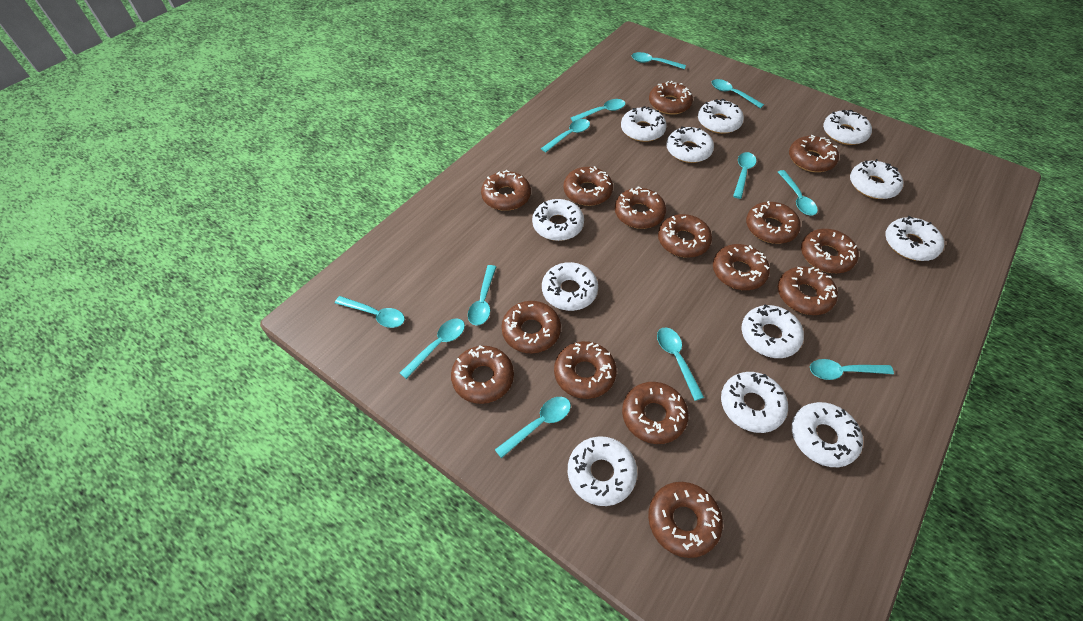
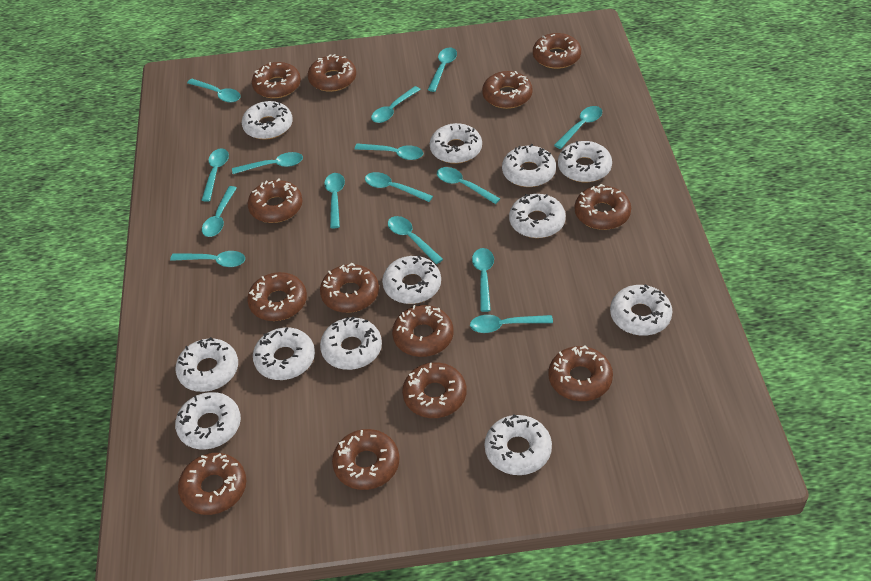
brown donut: [451,345,514,404] [481,170,531,211] [501,301,561,353] [554,341,617,399] [563,166,613,206] [615,186,666,229] [622,382,689,444] [648,482,723,558] [649,81,693,115] [658,214,712,258] [713,244,770,290] [746,201,801,244] [778,266,838,315] [789,135,839,172] [801,229,859,273] = 15 -> [178,453,246,515] [247,272,307,321] [248,178,303,223] [252,62,301,98] [308,54,356,92] [320,263,379,313] [332,429,399,490] [392,305,453,357] [402,362,467,418] [482,71,533,109] [533,33,581,69] [548,345,613,401] [575,184,631,230] = 13
turquoise spoon: [335,296,405,328] [400,318,465,379] [468,265,496,325] [495,397,571,458] [541,119,590,152] [571,99,625,122] [632,52,686,69] [657,328,704,401] [712,79,764,109] [733,152,756,199] [778,170,818,215] [810,359,894,380] = 12 -> [170,251,245,267] [187,79,241,103] [201,148,229,202] [202,186,237,237] [232,152,303,174] [324,173,345,228] [355,143,423,160] [365,172,433,202] [371,86,421,123] [388,216,443,264] [428,48,457,92] [437,167,500,204] [470,315,553,333] [472,248,494,312] [554,106,602,149] = 15

